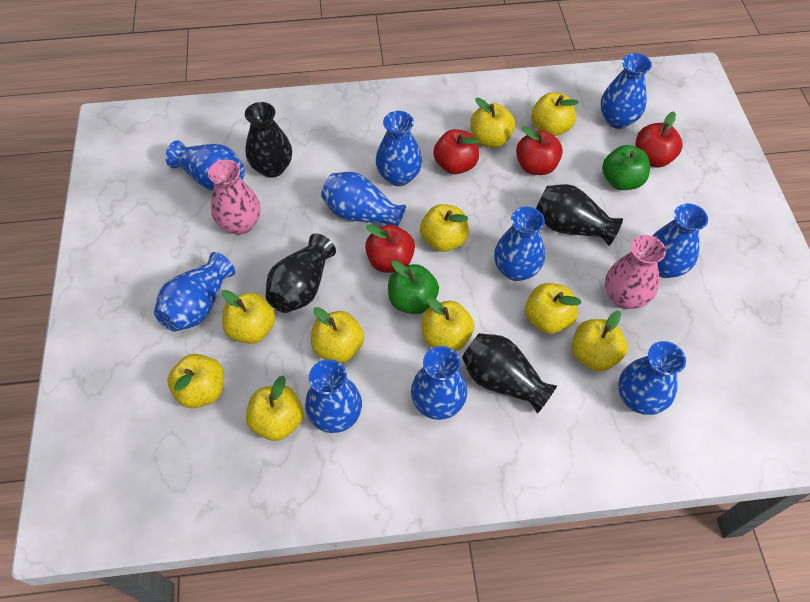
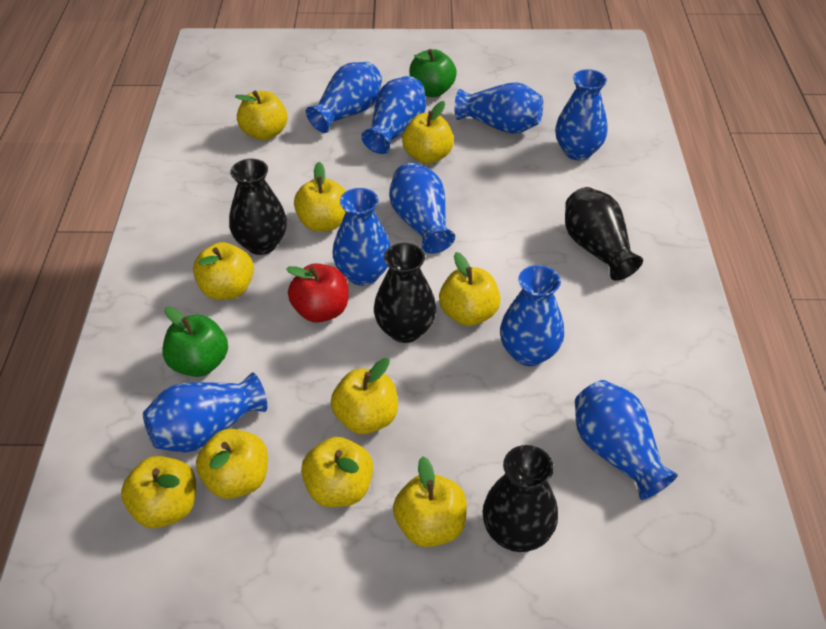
blue vase: [154,252,235,332] [165,140,245,191] [305,359,362,433] [321,172,406,227] [376,111,422,186] [411,346,467,420] [494,207,545,281] [601,53,652,129] [618,341,686,415] [653,203,708,278] = 10 -> [143,372,267,453] [306,62,382,133] [333,188,391,286] [361,76,426,154] [389,162,455,254] [454,82,543,134] [500,265,564,366] [555,69,608,160] [575,380,678,500] = 9
pink vase: [208,160,260,235] [605,235,666,309] = 2 -> none = 0
red apple: [365,224,415,273] [433,129,479,174] [516,126,563,175] [635,112,683,168] = 4 -> [286,263,348,323] = 1

